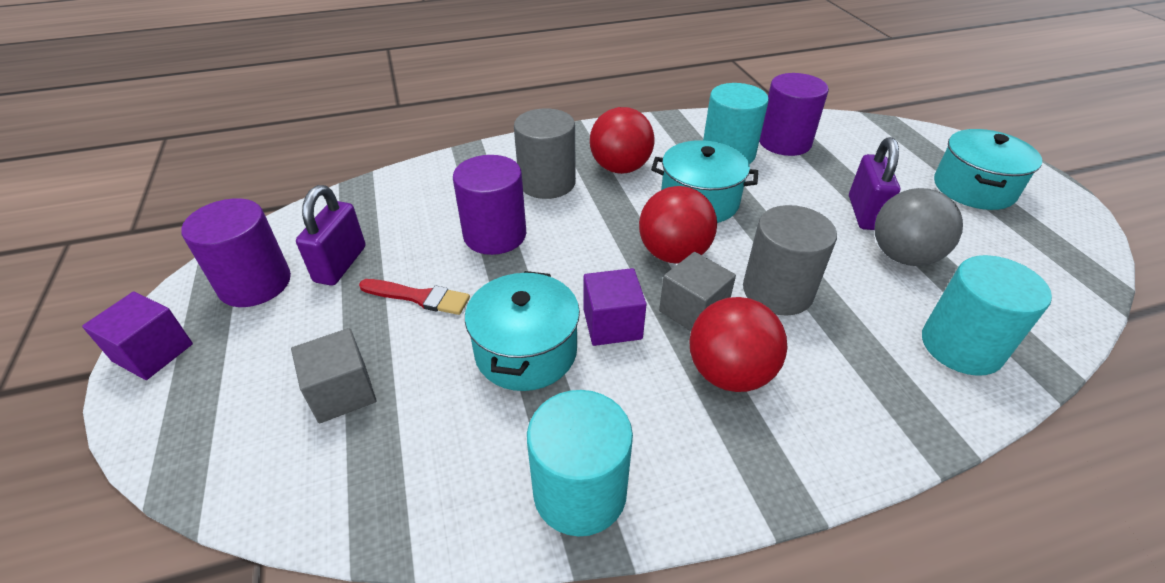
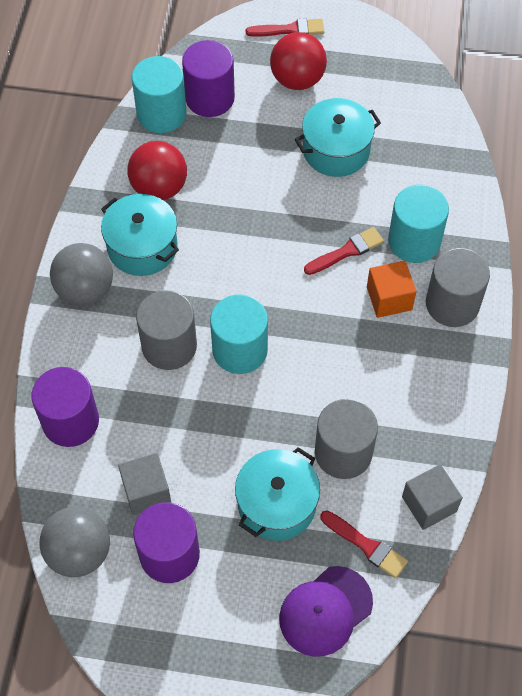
grey ball: [875,188,963,266] = 1 -> [40,507,110,577] [50,243,113,305] = 2
grey cylinder: [514,108,576,199] [743,205,837,316] = 2 -> [136,291,197,370] [315,399,378,479] [426,248,490,327] = 3
orange cube: none = 0 -> [367,261,417,318] = 1
purple cap: none = 0 -> [279,566,373,657] = 1
purple cube: [82,291,193,380] [584,268,647,346] = 2 -> none = 0
purple padlock: [296,185,366,286] [849,137,900,230] = 2 -> none = 0
red ball: [590,107,655,174] [639,186,717,263] [689,297,787,392] = 3 -> [128,141,187,200] [270,32,327,90] = 2
red brush: [359,279,470,315] = 1 -> [246,18,324,37] [304,227,384,275] [320,510,408,578] = 3

